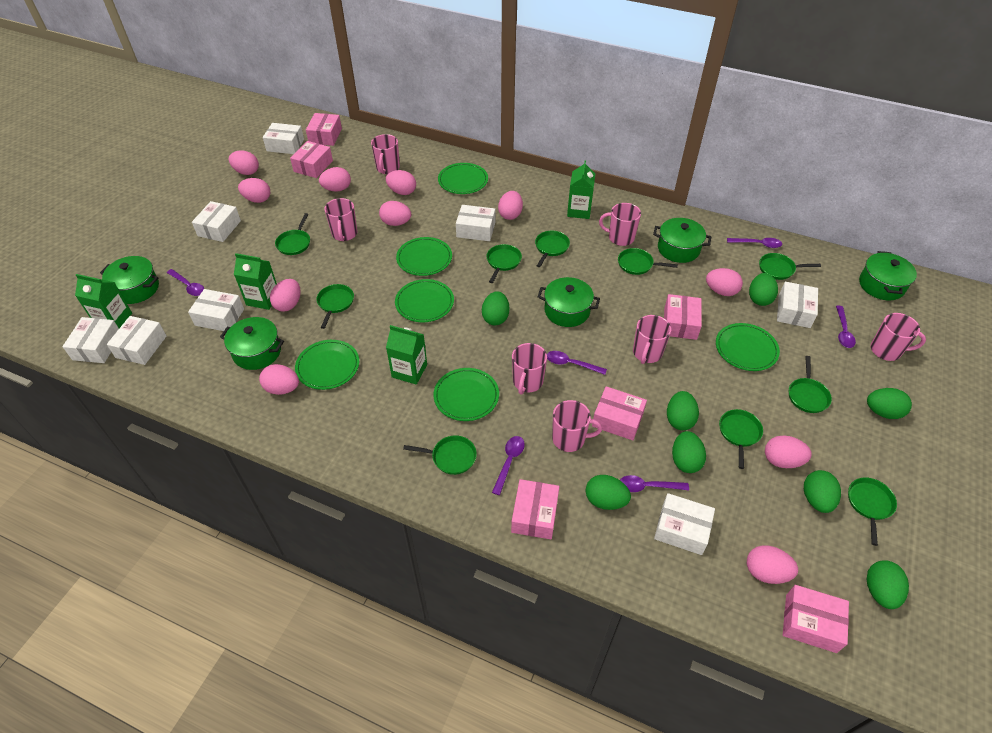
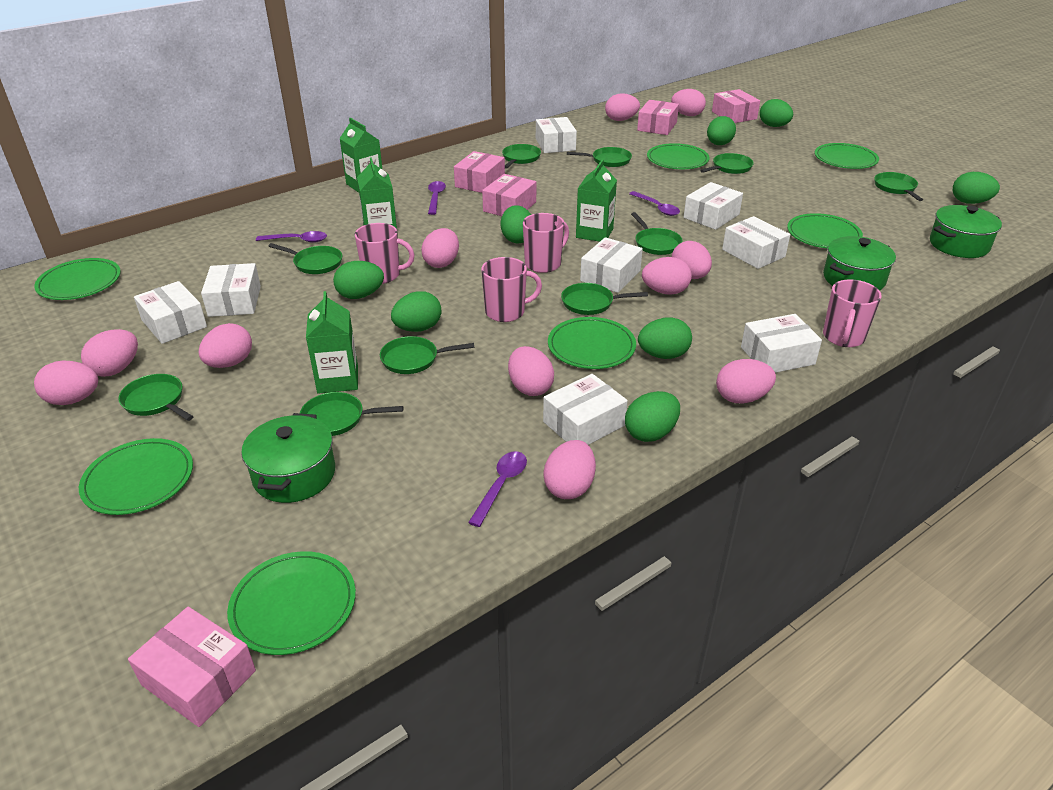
green plate: [295,340,359,390] [395,279,454,322] [396,237,452,276] [433,368,499,421] [438,163,488,194] [716,323,780,371] = 6 -> [34,258,121,300] [79,438,193,515] [227,551,356,655] [548,317,636,369] [647,143,710,169] [787,213,863,248] [814,143,879,169] = 7
green pot: [100,256,159,304] [220,317,284,370] [538,277,600,327] [653,218,711,263] [859,251,917,300] = 5 -> [241,413,335,503] [823,236,896,291] [930,205,1002,258] = 3
pink box: [290,141,333,178] [306,113,342,146] [511,479,559,539] [592,386,647,441] [664,294,702,340] [783,585,849,653] = 6 -> [128,607,256,727] [454,151,505,193] [482,174,536,216] [637,100,679,135] [712,89,760,123] = 5
pink mug: [324,198,357,241] [371,134,400,174] [512,343,547,395] [552,400,602,452] [599,203,641,246] [633,315,671,364] [871,313,926,361] = 7 -> [354,223,415,284] [481,257,542,322] [523,213,569,273] [823,279,882,347] = 4
purple spoon: [167,269,204,296] [492,436,525,495] [547,351,607,375] [620,475,689,492] [727,238,782,248] [836,306,856,348] = 6 -> [256,231,327,243] [428,181,446,215] [468,451,527,527] [629,191,680,216] = 4

